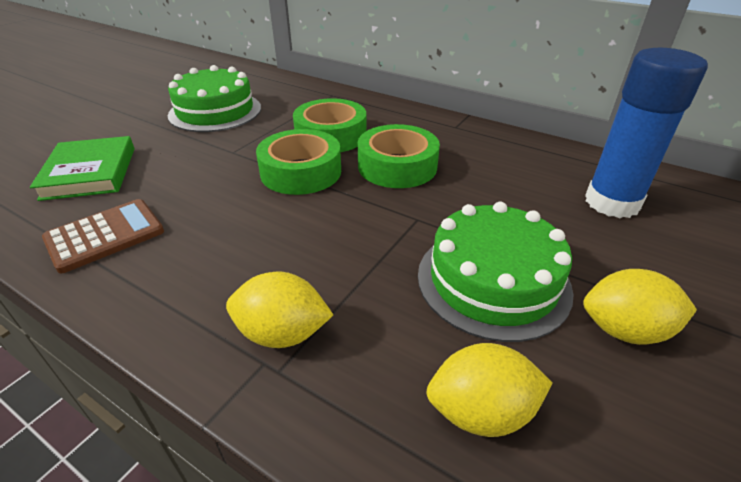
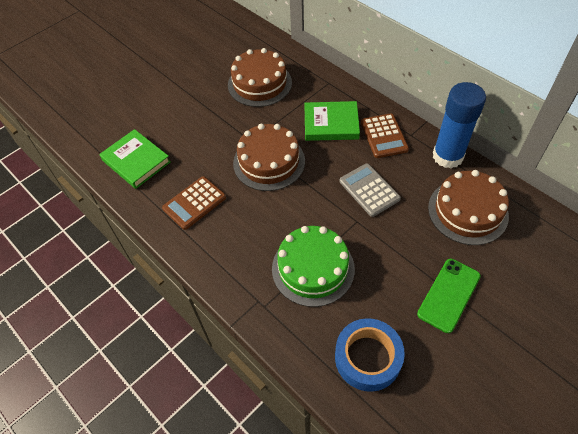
blue tape: none = 0 -> [335,318,405,392] = 1
brown cake: none = 0 -> [228,48,292,107] [233,124,305,191] [428,170,509,245] = 3
brown calculator: [42,199,164,273] = 1 -> [162,176,226,230] [361,113,409,158] = 2
green book: [30,136,135,201] = 1 -> [99,129,171,189] [304,101,360,141] = 2
green cake: [168,65,261,132] [418,202,573,342] = 2 -> [272,226,355,307] = 1
green phone: none = 0 -> [417,259,481,333] = 1
green tape: [256,129,341,195] [293,98,367,152] [358,124,440,188] = 3 -> none = 0
grey calculator: none = 0 -> [339,163,401,217] = 1
yellow lemon: [226,272,333,348] [426,343,552,437] [583,269,697,345] = 3 -> none = 0

